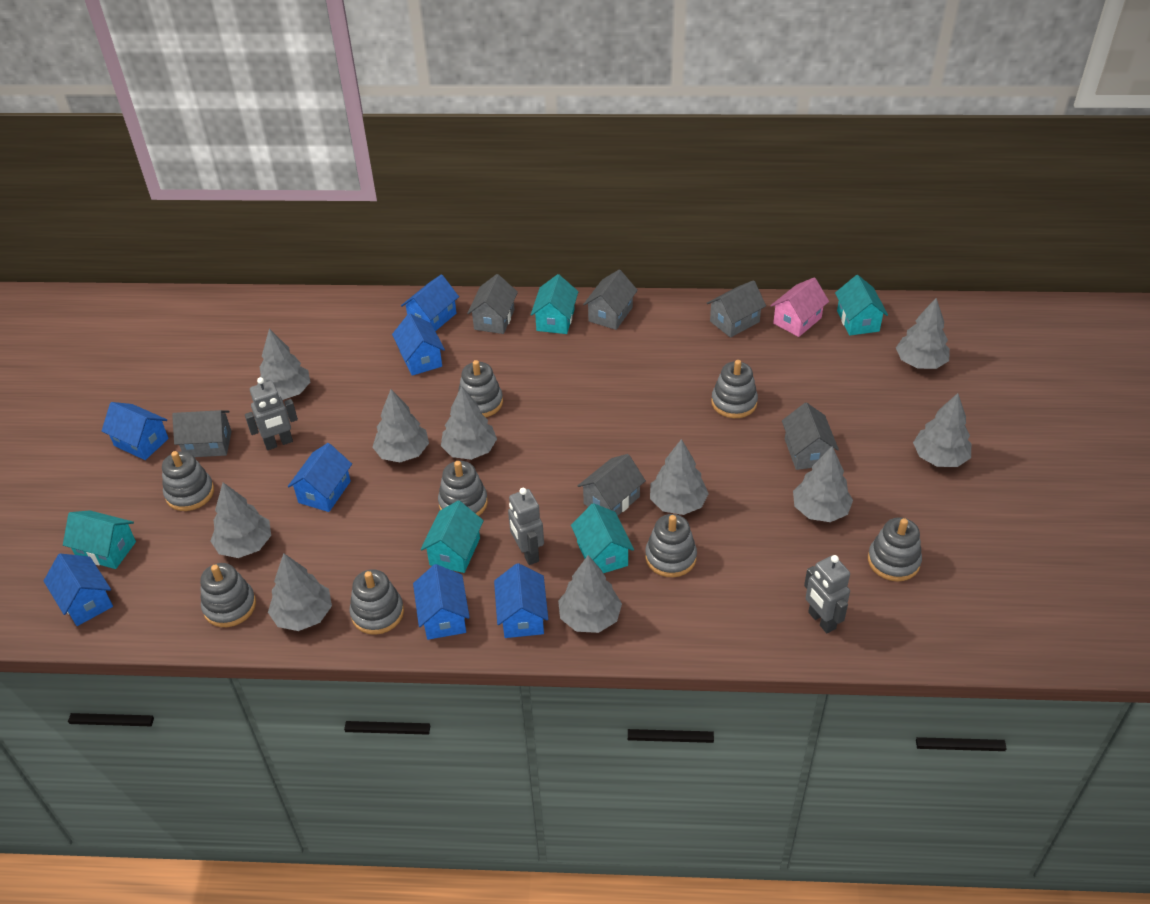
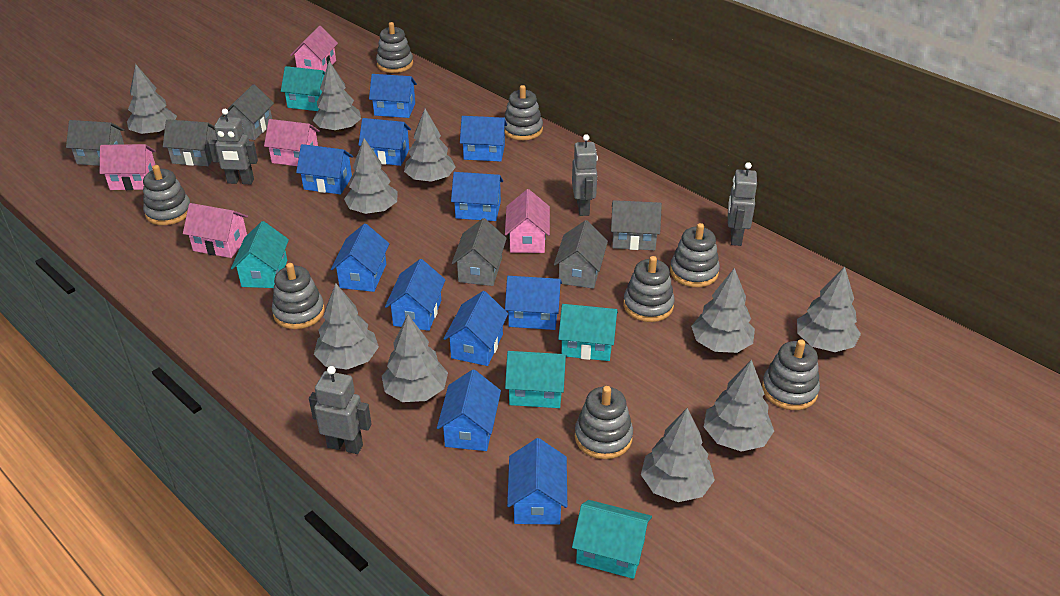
blue house: [44,553,113,626] [102,402,169,460] [288,443,352,512] [392,313,445,376] [401,274,459,331] [413,564,470,640] [494,563,548,638] = 7 -> [296,144,353,194] [331,223,390,292] [358,118,411,166] [369,74,417,118] [385,259,445,331] [437,370,501,451] [444,291,508,366] [451,172,503,221] [460,116,507,162] [505,276,562,330] [507,438,567,525] = 11
grey robot: [245,377,298,450] [508,488,544,565] [804,555,850,633] = 3 -> [208,109,258,184] [309,366,371,454] [572,134,598,216] [728,162,757,246] = 4
pink house: [770,278,829,337] = 1 -> [100,144,156,190] [183,203,248,258] [264,119,320,166] [290,26,338,72] [505,189,550,253] = 5

